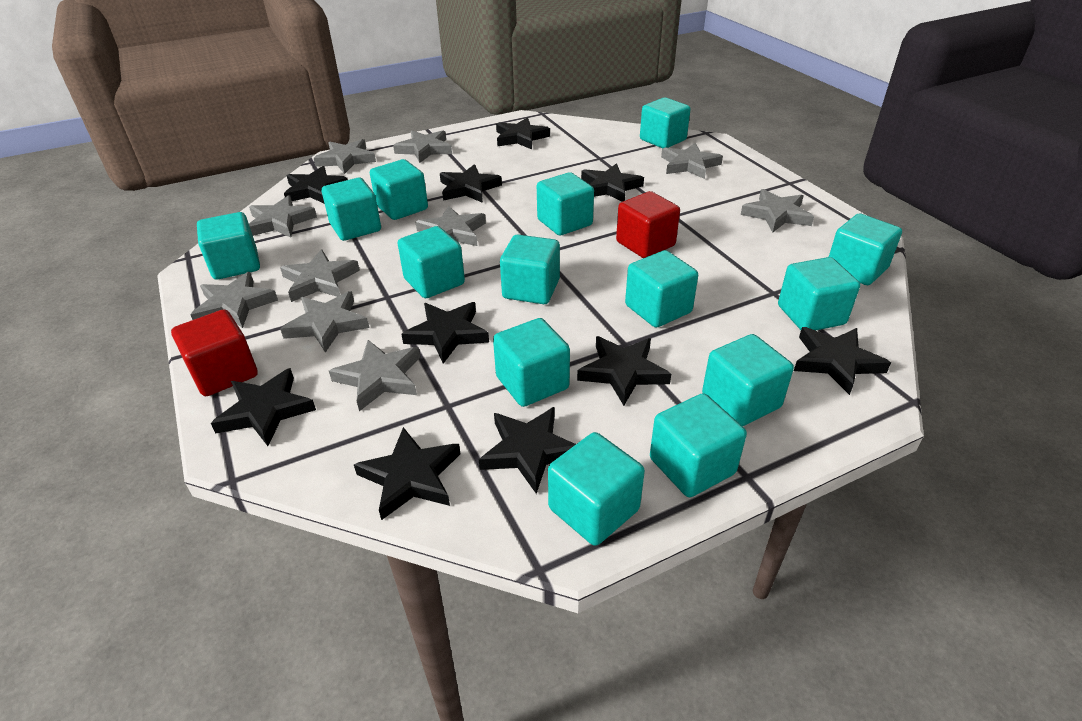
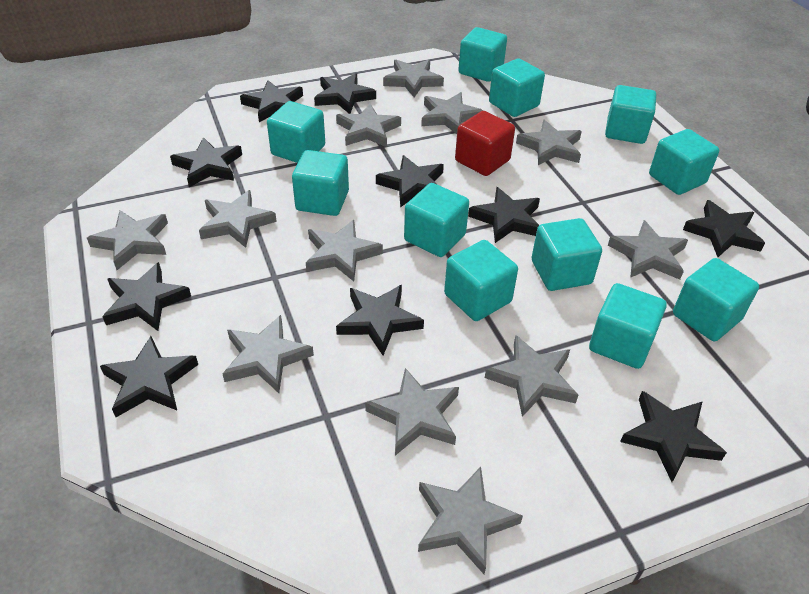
grey star: [190,272,278,328] [249,195,317,238] [280,249,360,302] [280,291,370,353] [314,139,376,174] [329,340,420,411] [393,131,452,163] [416,205,486,246] [661,143,723,179] [741,189,814,233] = 10 -> [87,210,168,270] [199,190,277,248] [222,315,314,393] [306,220,383,281] [336,104,401,147] [365,368,459,456] [383,60,444,97] [418,467,523,574] [421,92,483,134] [485,335,578,417] [516,120,582,165] [608,220,688,279] = 12
red cube: [171,309,258,396] [616,191,680,258] = 2 -> [455,111,515,176] = 1
turquoise cube: [197,212,260,280] [322,178,381,241] [370,159,428,220] [398,226,465,298] [493,318,570,407] [500,234,560,304] [537,172,594,236] [548,432,645,546] [625,250,698,328] [640,97,691,148] [650,393,747,497] [702,334,794,426] [778,257,860,331] [829,213,902,285] = 14 -> [267,101,325,163] [292,150,349,216] [404,183,469,257] [444,240,518,321] [458,27,507,82] [489,58,545,117] [532,218,602,291] [589,283,667,369] [605,85,656,144] [649,129,719,195] [673,258,759,341] = 11

